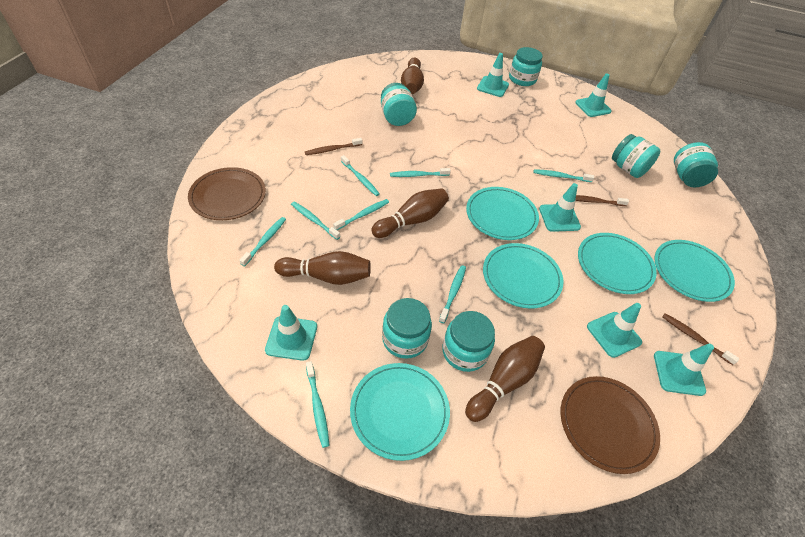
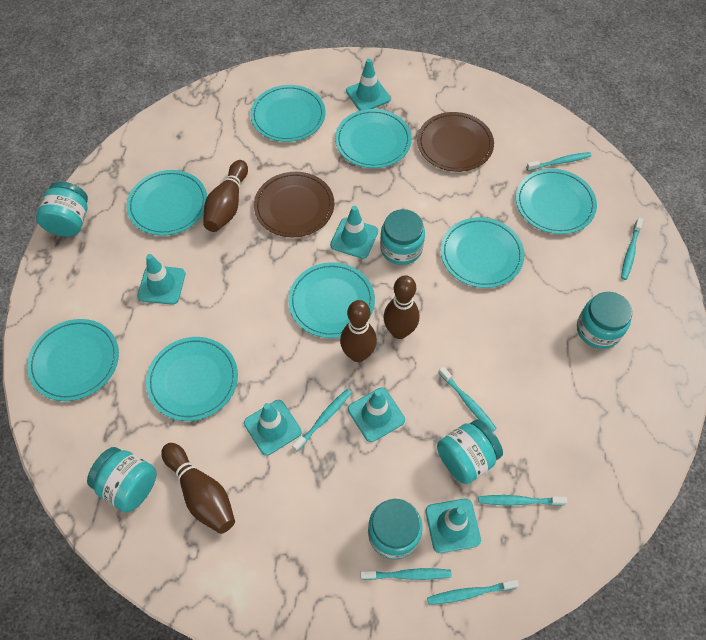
brown toothbrush: [305,138,362,155] [576,195,629,206] [662,313,739,365] = 3 -> none = 0
turquoise plate: [350,363,450,461] [466,187,539,240] [483,243,564,308] [578,233,657,294] [654,240,735,302] = 5 -> [27,319,119,401] [126,170,207,236] [146,337,238,421] [250,85,325,142] [288,262,375,338] [335,109,412,168] [441,217,525,288] [516,169,597,234] = 8
turquoise toothbrush: [239,217,286,266] [291,202,340,240] [306,361,330,448] [333,199,389,230] [341,155,380,196] [390,168,451,177] [439,265,466,323] [534,169,594,182] = 8 -> [292,389,352,452] [360,568,452,580] [427,580,519,605] [438,366,497,432] [478,495,567,506] [526,152,592,171] [621,218,643,280] = 7

